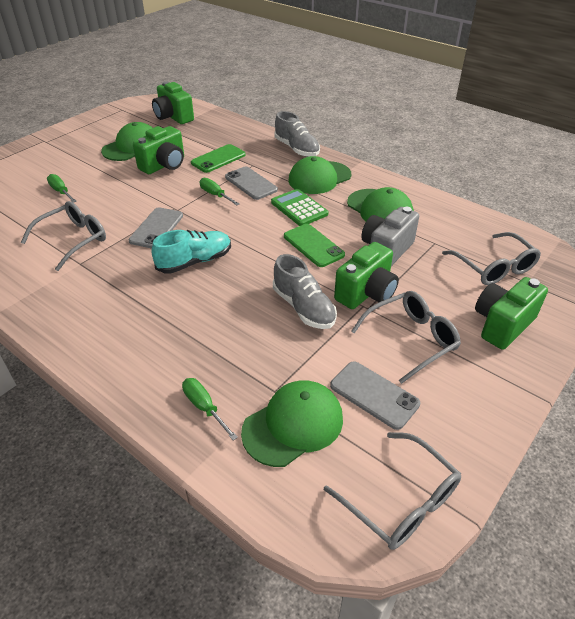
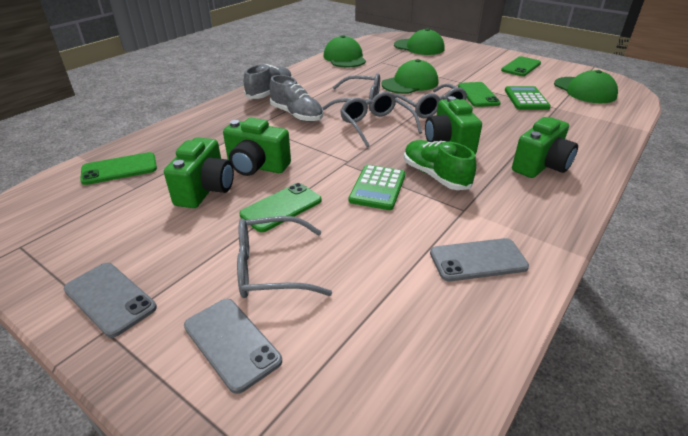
green calculator: [271,189,328,226] = 1 -> [349,165,405,210] [505,86,551,110] = 2
green phone: [191,144,246,173] [284,224,345,267] = 2 -> [80,152,157,185] [239,183,322,232] [458,82,501,107] [501,56,541,76] = 4
green screwdriver: [47,174,77,203] [182,378,238,440] [200,178,240,205] = 3 -> none = 0
green shoe: none = 0 -> [404,140,476,190] = 1
grey camera: [361,207,419,266] = 1 -> none = 0
turquoise shoe: [152,230,231,274] = 1 -> none = 0

